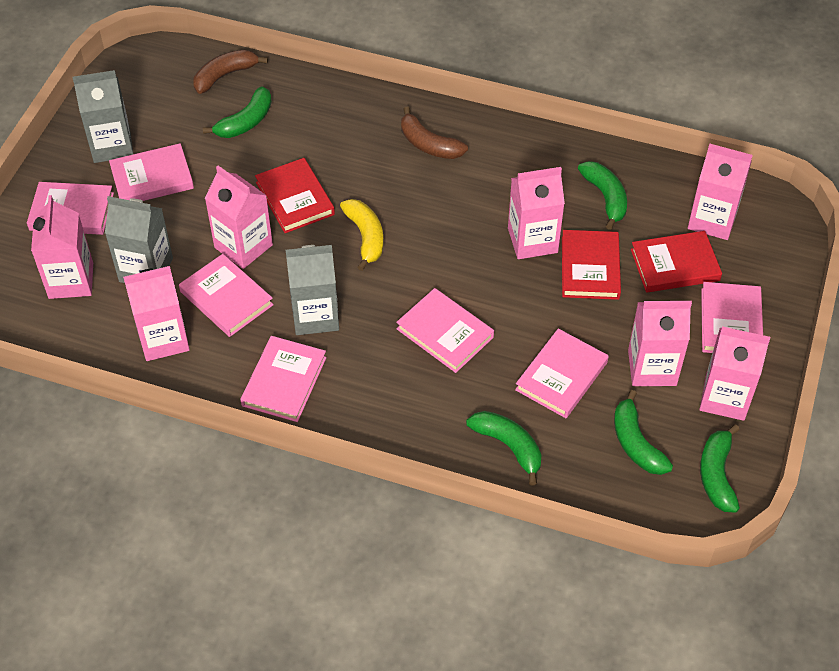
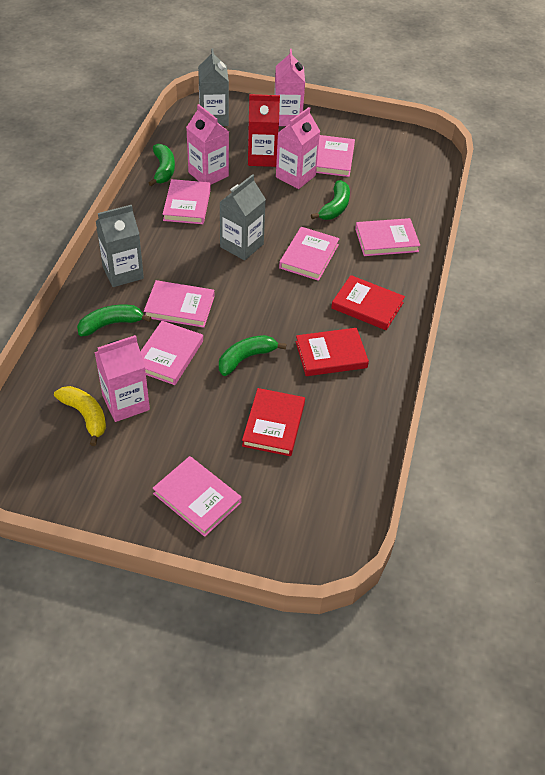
brown banana: [193,49,268,94] [401,107,468,159] = 2 -> none = 0
green banana: [203,86,272,138] [466,411,541,485] [578,161,627,230] [614,390,673,475] [700,424,740,513] = 5 -> [77,305,152,336] [149,144,175,186] [219,335,287,376] [311,180,350,220] = 4
pink carton: [31,195,93,299] [123,266,190,361] [205,166,273,269] [508,167,565,259] [628,301,692,386] [688,144,753,240] [699,326,770,421] = 7 -> [94,335,150,422] [186,104,229,184] [274,49,305,126] [276,107,320,189] = 4
red carton: none = 0 -> [248,94,280,167] = 1

